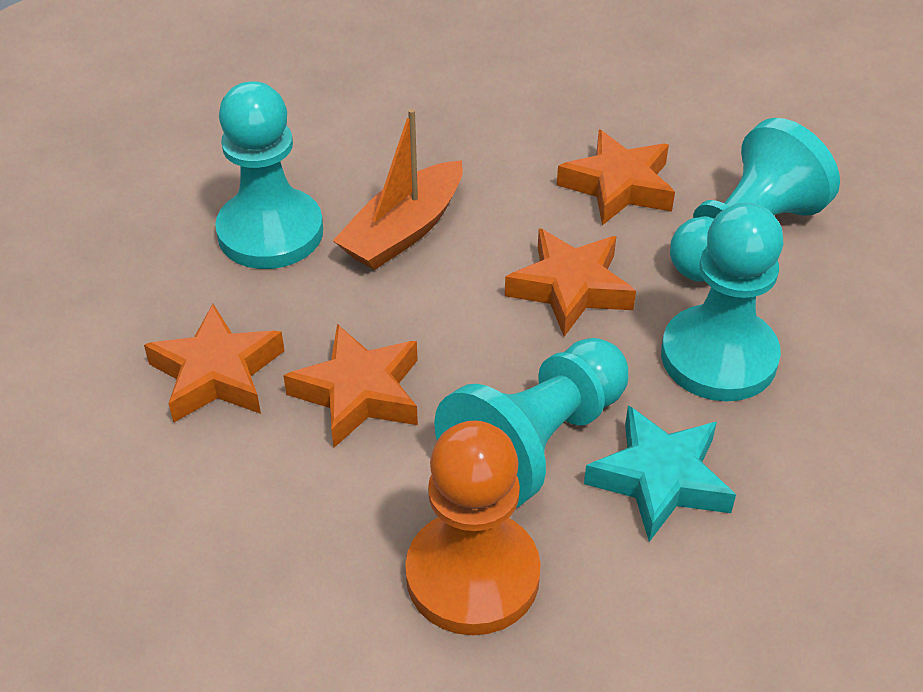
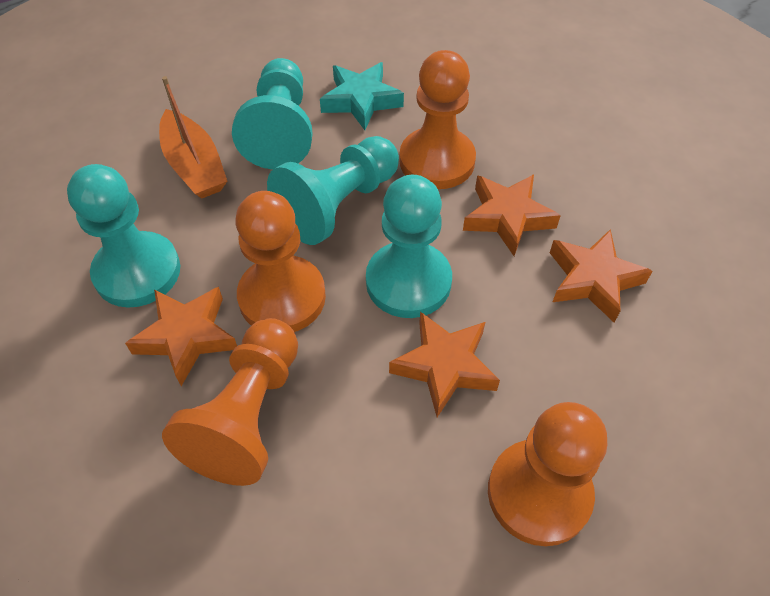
orange pawn: [405,420,541,635] = 1 -> [162,318,298,486] [236,191,326,332] [399,50,476,189] [488,402,607,546] = 4

